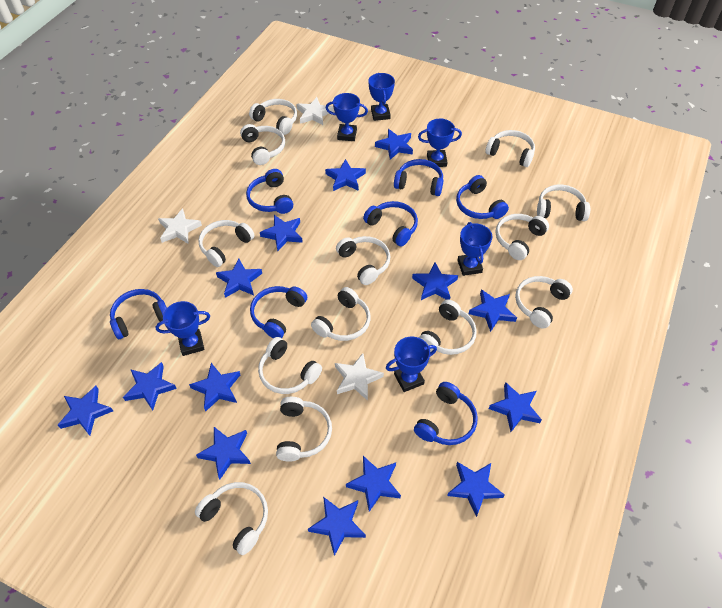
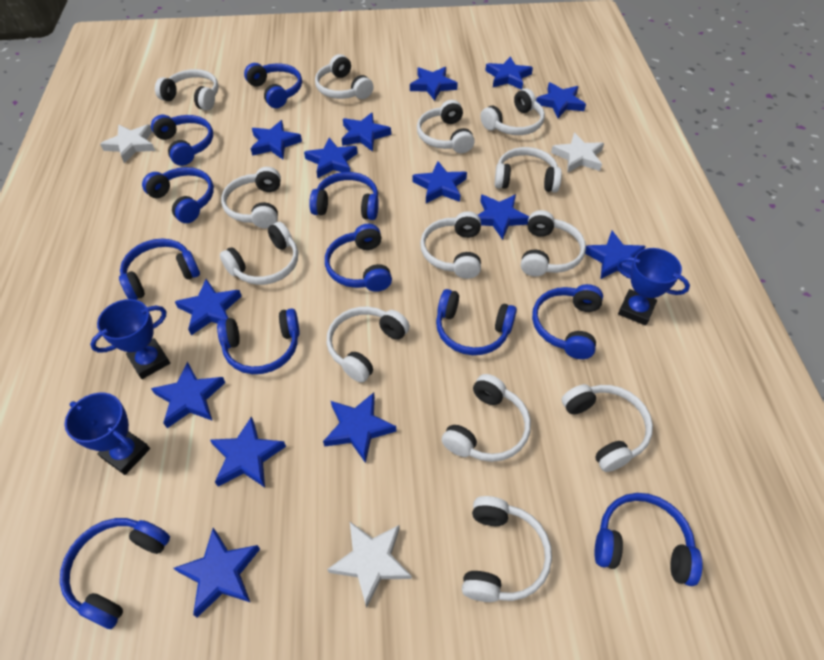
blue headphones: [110,289,167,339] [246,169,293,214] [250,286,307,338] [363,201,418,246] [394,159,443,196] [414,382,478,445] [456,175,509,219] = 7 -> [60,518,170,629] [119,239,200,300] [142,167,214,223] [151,115,213,166] [217,308,300,374] [244,63,302,108] [309,172,379,220] [325,224,392,292] [436,289,517,355] [532,284,603,359] [594,493,703,586] = 11
blue trophy: [155,301,210,356] [326,93,368,141] [368,73,395,121] [386,336,437,392] [418,119,462,167] [457,222,492,276] = 6 -> [65,393,150,475] [90,299,170,379] [617,248,690,326] = 3

